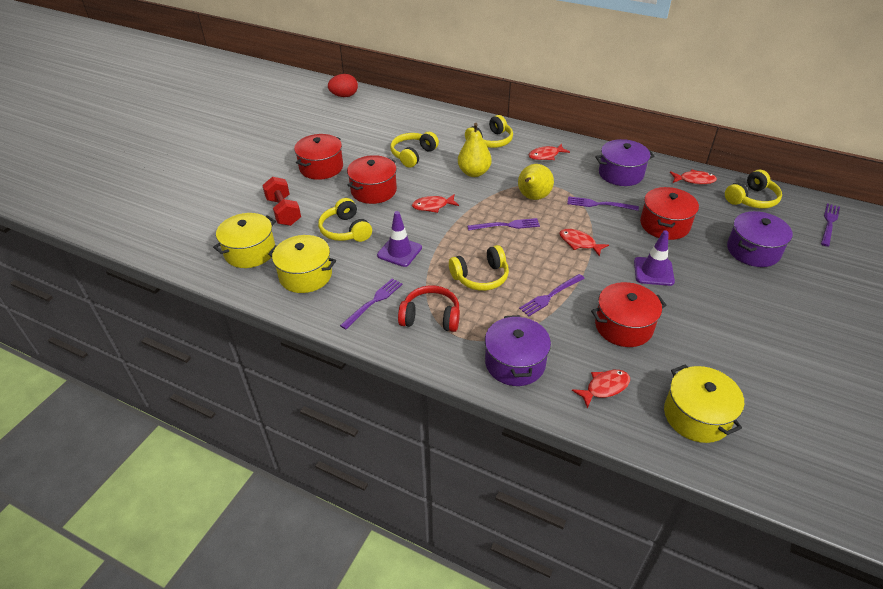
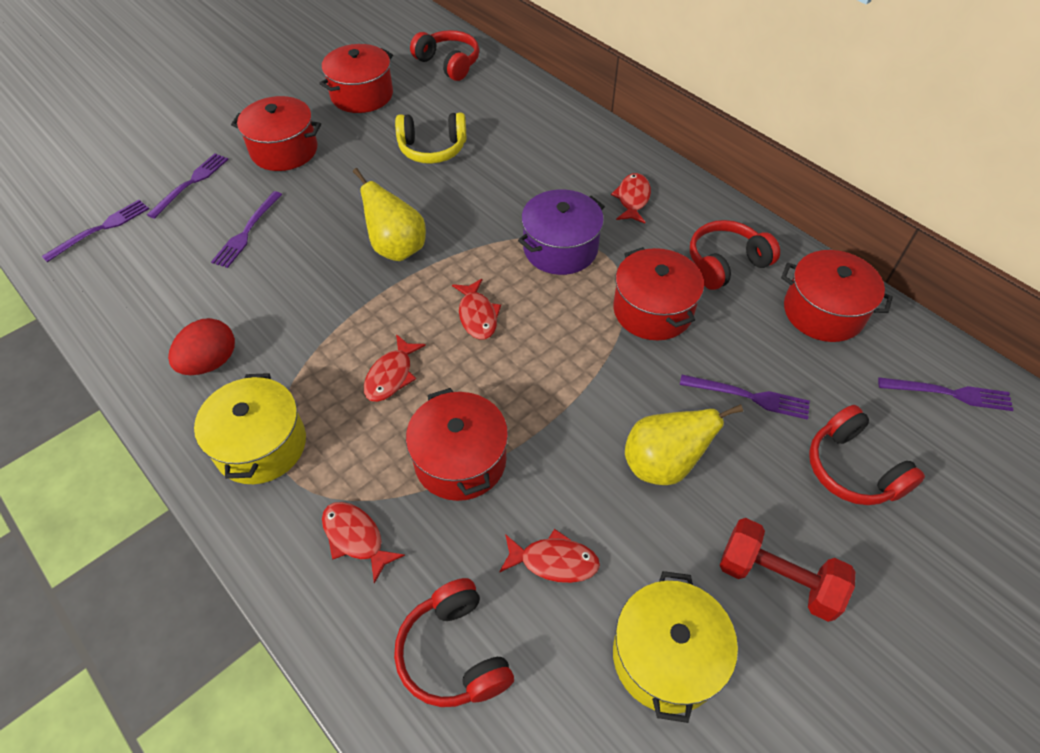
purple pot: [485,315,551,386] [595,139,655,186] [727,211,793,267] = 3 -> [518,190,605,275] = 1
purple traffic cone: [377,211,422,267] [634,230,675,286] = 2 -> none = 0
red headphones: [398,285,460,332] = 1 -> [394,578,514,707] [410,30,479,81] [690,220,780,290] [809,405,925,505] = 4
red pot: [294,134,343,180] [347,155,397,204] [591,282,667,347] [640,187,699,240] = 4 -> [231,96,321,171] [319,44,393,113] [406,388,508,501] [613,247,704,340] [781,250,893,342] = 5
yellow headphones: [318,198,372,242] [390,132,439,168] [449,245,509,291] [465,115,513,148] [725,170,782,208] = 5 -> [395,112,466,164] = 1
yellow pot: [213,213,276,268] [268,235,336,293] [664,365,744,443] = 3 -> [194,373,306,484] [613,571,738,723] = 2

